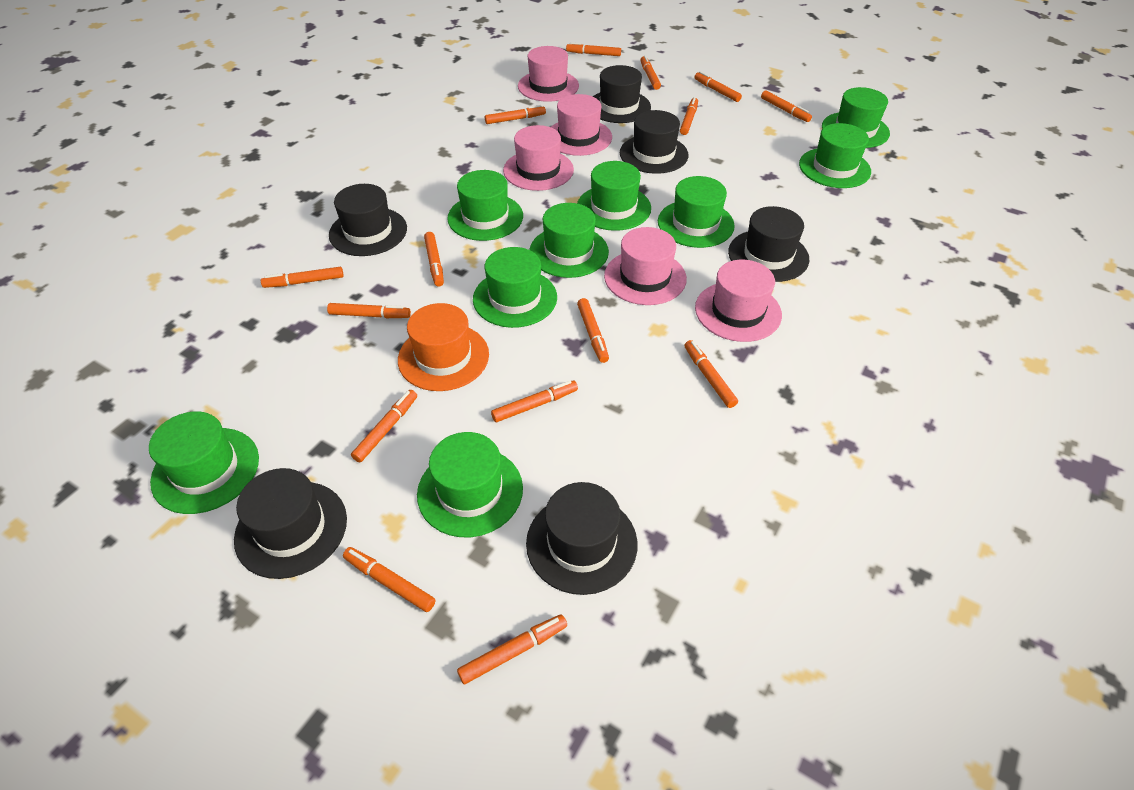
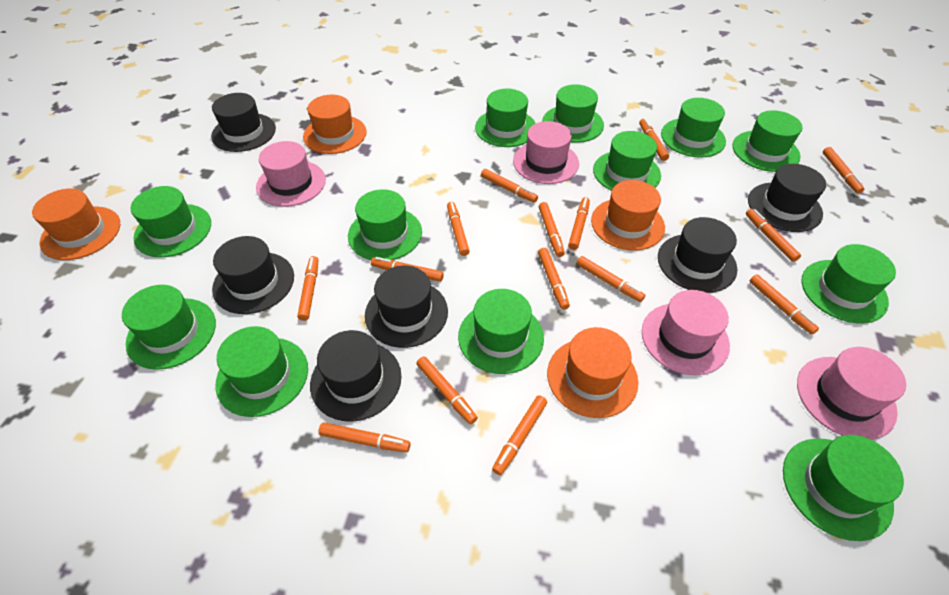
green hat: [149,411,259,514] [417,432,523,537] [447,170,523,241] [473,247,557,328] [529,203,609,278] [577,161,651,231] [658,176,735,248] [799,123,871,188] [822,87,890,148] = 9 -> [122,285,216,370] [131,186,211,258] [215,326,308,417] [348,189,422,260] [458,289,544,374] [475,89,536,147] [542,84,604,143] [593,131,661,191] [661,98,726,158] [732,110,802,172] [783,435,904,541] [801,244,896,323] = 12
orange hat: [398,303,489,391] = 1 -> [32,189,120,260] [303,95,367,154] [547,327,638,418] [591,180,665,251] = 4
pink hat: [503,125,574,191] [518,46,579,102] [551,94,612,156] [604,227,687,305] [695,260,782,342] = 5 -> [256,141,326,207] [513,121,579,184] [642,290,730,375] [797,347,906,440] = 4

